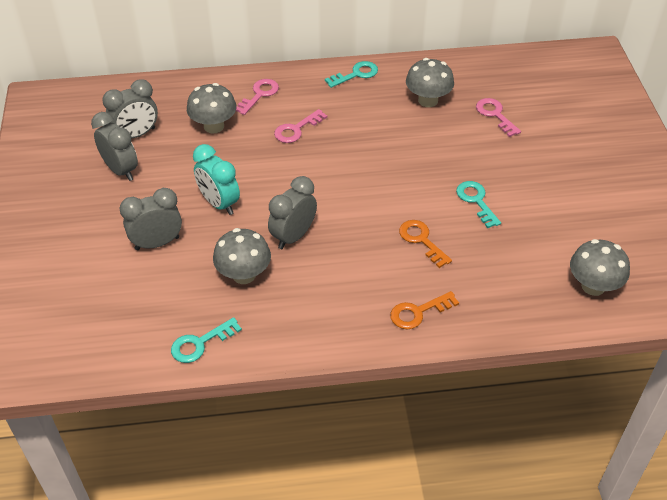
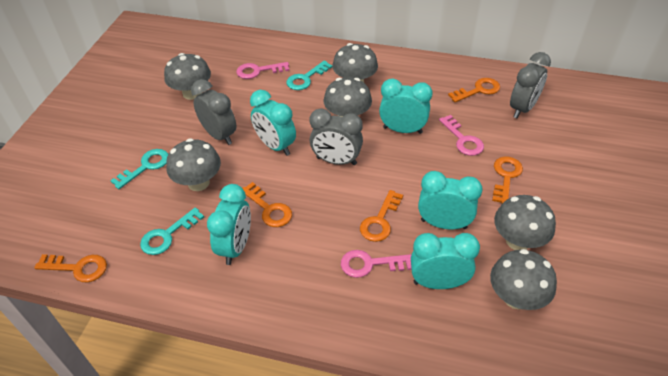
grey clock: [91,112,138,181] [103,79,158,138] [120,188,182,250] [268,176,317,249] = 4 -> [191,79,236,145] [309,108,363,165] [510,52,551,118] = 3
grey mushroom: [187,83,237,133] [213,228,271,284] [406,58,454,107] [570,239,630,296] = 4 -> [164,53,211,100] [166,138,221,191] [324,77,372,117] [333,43,378,82] [490,249,557,310] [494,195,556,250] = 6
orange key: [390,291,459,329] [399,220,452,268] = 2 -> [34,254,107,282] [243,182,292,227] [360,190,403,242] [448,78,500,102] [492,156,523,204] = 5
turquoise clock: [193,144,240,215] = 1 -> [207,184,251,265] [250,90,296,156] [379,79,433,134] [411,233,480,289] [418,171,483,229] = 5

